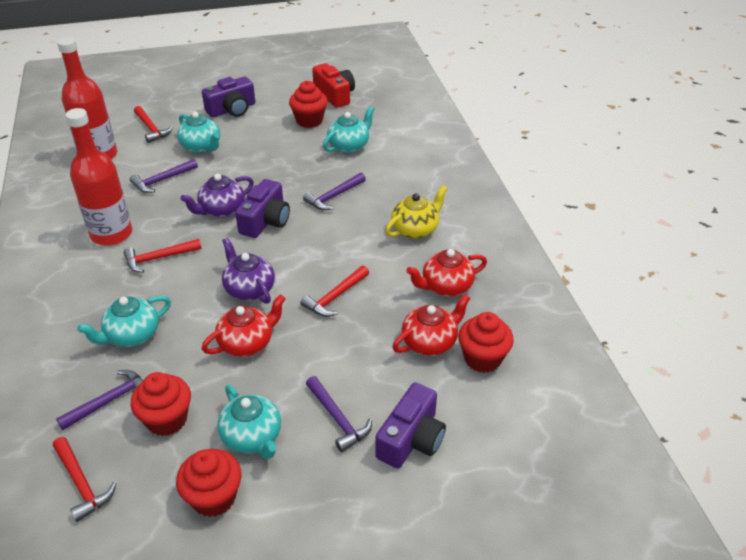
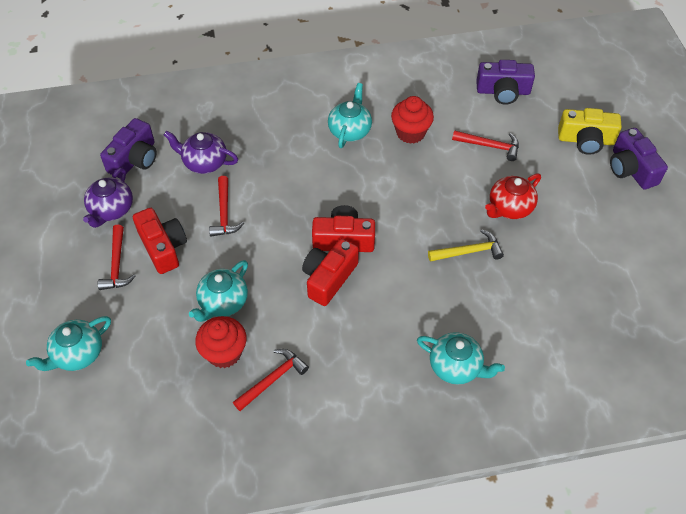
purple hammer: [56,370,143,430] [130,159,198,193] [303,173,366,210] [306,376,372,452] = 4 -> none = 0
red bottle: [57,37,117,160] [66,108,132,246] = 2 -> none = 0
red camera: [312,63,355,108] = 1 -> [133,208,187,274] [302,238,359,306] [312,205,375,252] = 3
red cupcake: [131,372,191,436] [176,449,242,517] [289,81,328,128] [458,312,514,373] = 4 -> [195,316,247,368] [391,96,434,144] = 2
red teapot: [202,294,286,357] [393,294,471,356] [406,249,487,297] = 3 -> [485,173,541,219] = 1
yellow camera: none = 0 -> [558,108,622,155] = 1
yellow hammer: none = 0 -> [428,229,504,262] = 1
yellow teapot: [385,185,448,239] = 1 -> none = 0

